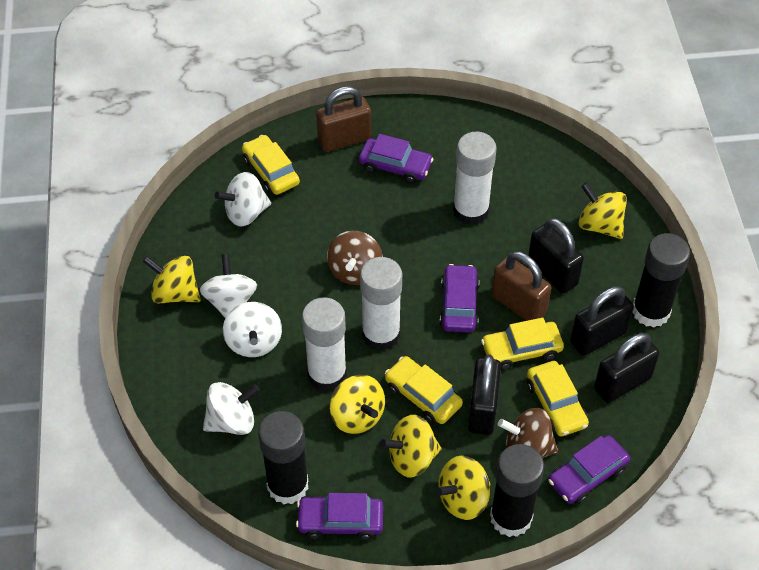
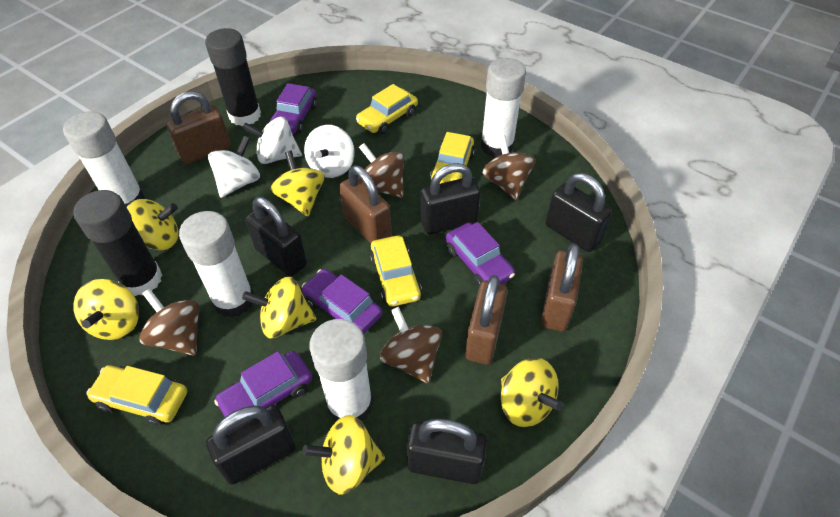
black glue stick: [258,411,308,504] [490,444,544,537] [632,233,690,328] = 3 -> [73,190,162,296] [205,28,261,126] = 2
black padlock: [468,354,501,435] [528,218,584,294] [570,286,634,356] [594,333,659,403] = 4 -> [206,405,296,485] [245,197,307,277] [407,419,487,484] [421,163,481,234] [546,173,612,252] = 5
brown padlock: [316,86,371,152] [492,251,551,321] = 2 -> [166,91,231,164] [339,165,391,243] [465,275,508,365] [541,243,583,331] = 4
brown spinning top: [327,231,383,285] [498,408,558,458] = 2 -> [139,288,200,356] [359,143,404,198] [380,307,442,384] [482,135,535,200] = 4
white glue stick: [302,297,347,392] [360,257,402,351] [453,132,497,226] = 3 -> [63,111,145,207] [179,211,254,318] [309,319,373,421] [481,58,526,157] = 4
white spinning top: [200,254,257,318] [203,382,260,435] [215,172,271,227] [223,302,282,357] = 4 -> [208,136,260,198] [242,117,302,164] [304,125,355,178] = 3
yellow spinning top: [143,256,201,303] [330,375,385,434] [381,415,441,477] [436,456,490,520] [579,182,627,239] = 5 -> [73,279,139,340] [127,199,179,250] [242,277,316,338] [271,151,324,216] [302,415,385,494] [501,358,564,427] = 6

